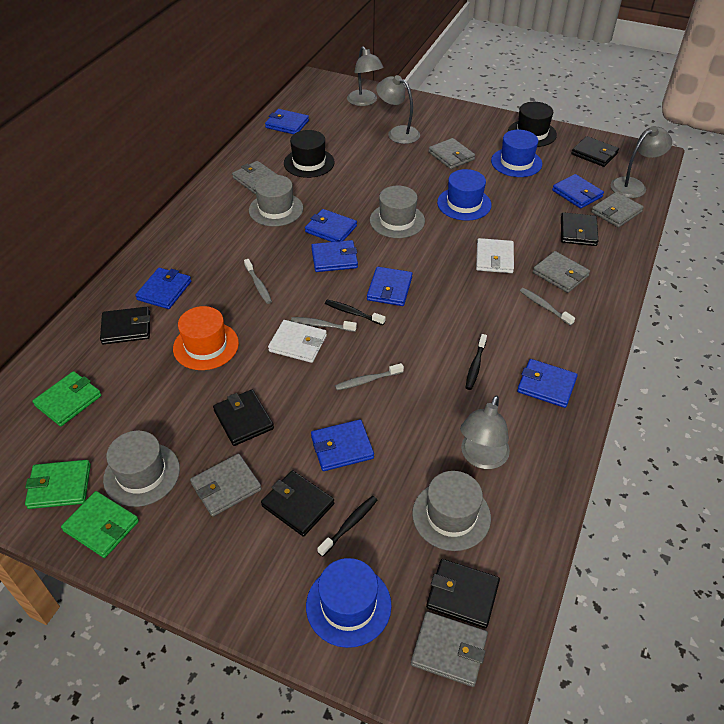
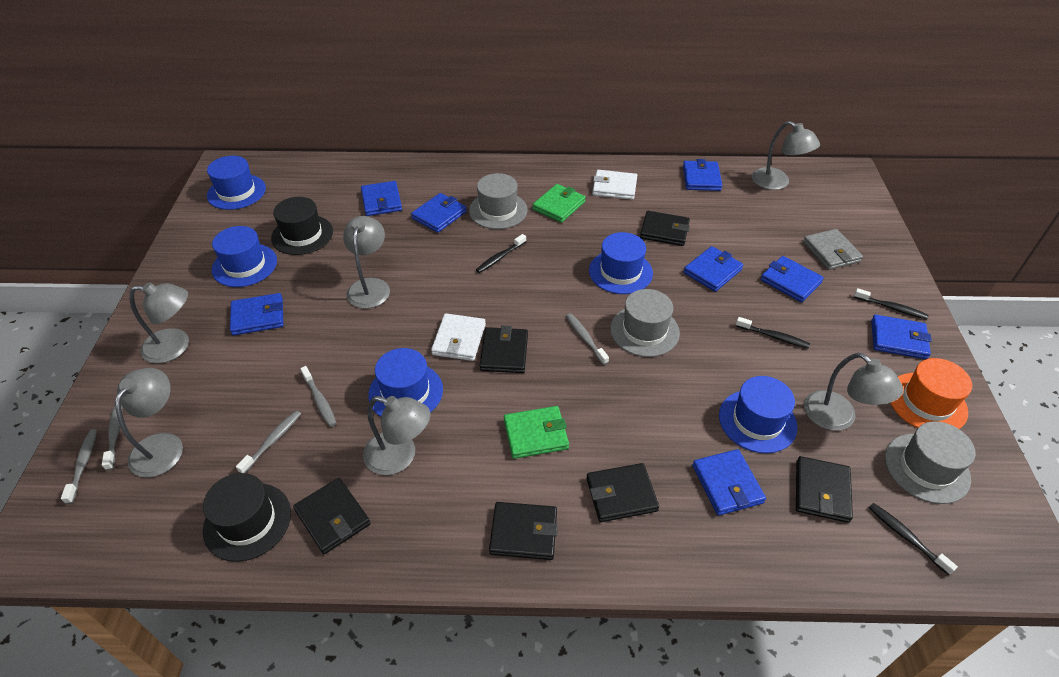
black toothbrush: [317,496,377,557] [325,300,385,325] [465,334,487,390] = 3 -> [476,234,526,273] [736,317,810,348] [854,288,929,320] [869,503,958,575] = 4
blue hat: [306,558,392,648] [437,169,491,221] [491,130,542,177] = 3 -> [207,156,266,210] [212,226,277,287] [368,348,443,417] [589,232,653,294] [719,376,797,453] = 5
green wallet: [25,460,91,509] [32,371,102,426] [61,491,139,558] = 3 -> [504,406,569,459] [533,184,586,223] = 2
grey hat: [103,431,180,507] [249,175,303,226] [370,185,425,238] [412,471,491,551] = 4 -> [469,173,528,229] [610,289,680,357] [885,421,976,504] = 3
grey lamp: [347,46,384,106] [376,75,420,144] [460,395,510,469] [611,126,672,198] = 4 -> [115,368,183,478] [129,282,189,363] [343,216,390,309] [363,396,431,475] [752,121,820,190] [804,353,903,431] = 6
grey toothbrush: [244,259,272,304] [291,317,357,332] [335,363,404,390] [520,288,575,326] = 4 -> [61,429,97,504] [102,405,123,471] [236,411,301,473] [300,366,337,427] [566,313,609,365] = 5
grey wallet: [190,454,262,517] [232,161,278,194] [411,611,488,687] [429,138,475,169] [533,251,590,293] [591,192,644,228] = 6 -> [803,229,863,270] = 1

